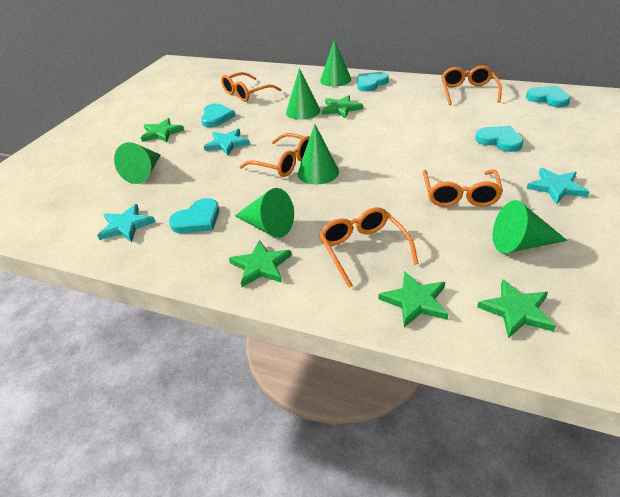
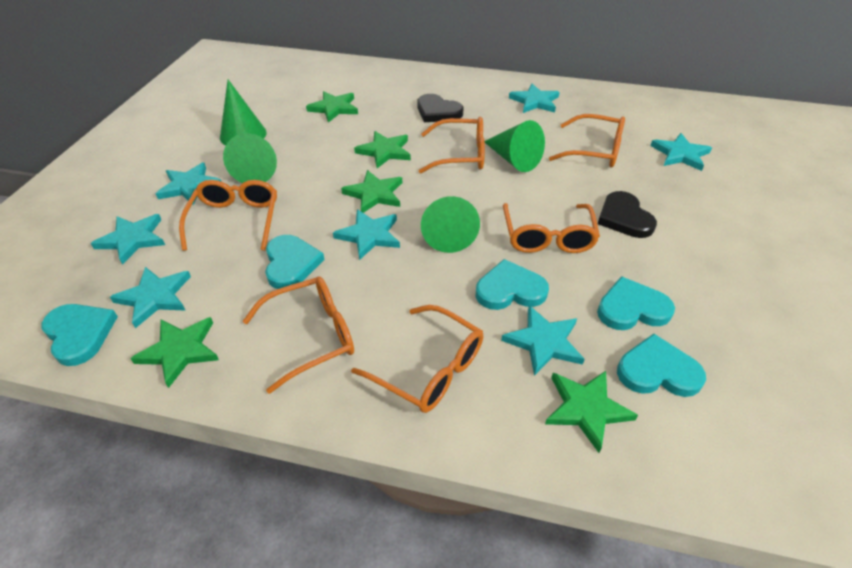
black heart: none = 0 -> [417,94,463,122] [598,191,657,238] = 2
green cone: [114,142,161,184] [235,188,294,238] [286,68,320,120] [297,124,339,184] [320,39,351,87] [493,200,567,253] = 6 -> [220,80,267,146] [223,133,277,183] [421,196,480,253] [485,120,545,172] = 4
orange glasses: [221,72,281,102] [240,133,310,177] [319,207,419,288] [423,169,503,207] [441,65,502,105] = 5 -> [179,180,277,251] [243,277,354,394] [351,305,483,413] [419,117,485,174] [503,203,600,253] [549,114,625,167] = 6
turquoise star: [97,204,155,242] [204,129,250,156] [527,168,590,205] = 3 -> [91,214,165,265] [110,267,191,328] [156,163,222,205] [333,209,400,260] [501,306,585,376] [509,84,560,113] [650,133,712,171] = 7

